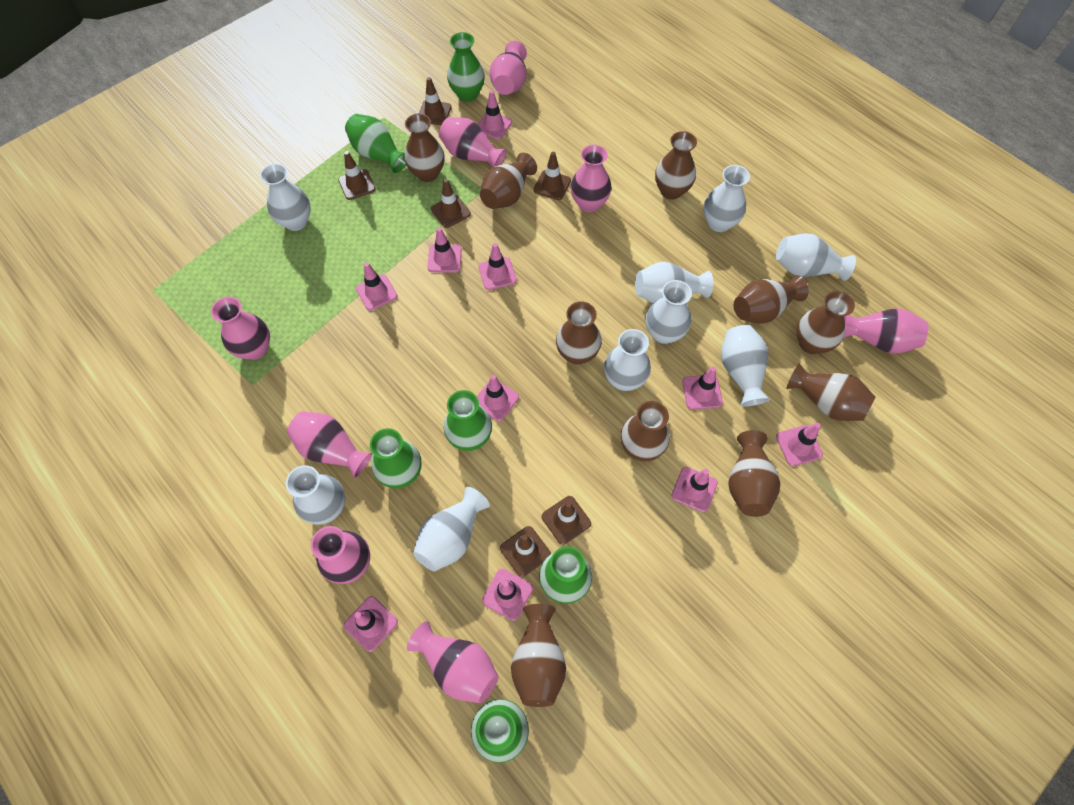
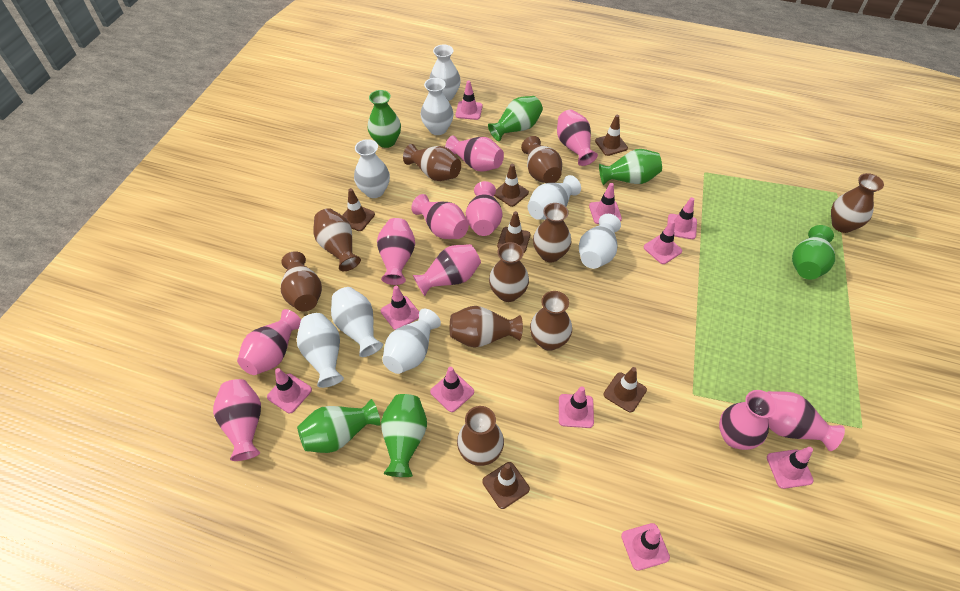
pink vase: [211,297,270,360] [287,411,372,478] [311,526,370,584] [407,621,498,703] [439,117,507,168] [490,41,527,95] [570,145,612,212] [843,308,928,354] = 8 -> [213,379,261,461] [237,309,301,375] [377,218,415,285] [411,194,469,239] [413,244,481,296] [445,135,504,172] [466,181,502,236] [557,110,598,166] [719,390,777,450] [767,391,845,451] = 10
white vase: [260,163,311,231] [286,465,345,525] [413,487,490,571] [604,329,651,391] [635,262,713,303] [646,280,692,344] [704,165,750,232] [721,325,770,406] [776,233,856,281] = 9 -> [297,313,344,388] [331,287,383,357] [354,139,390,198] [382,309,441,374] [421,78,453,135] [429,45,461,101] [528,175,581,220] [579,214,621,269] = 8

